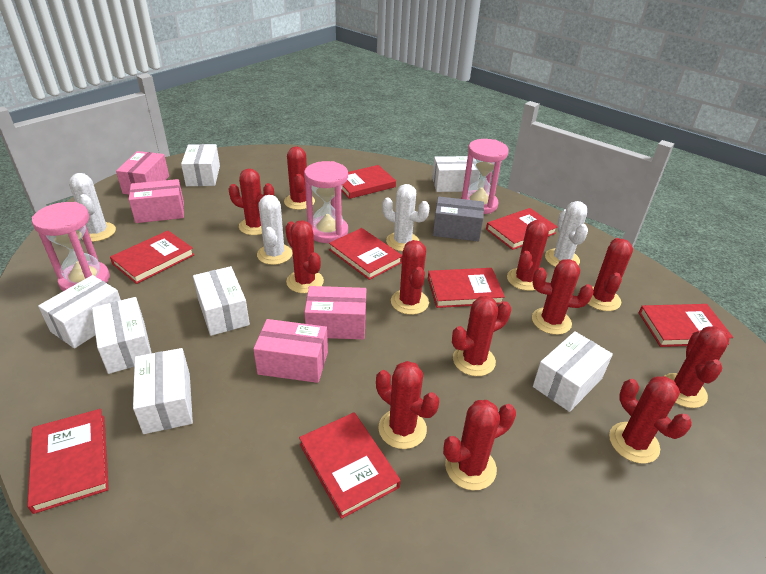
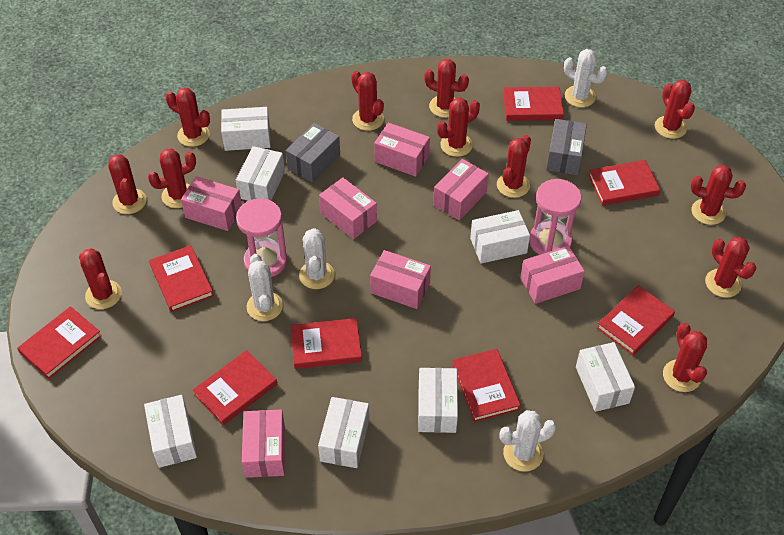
grey box: [433,196,484,241] = 1 -> [286,123,340,183] [546,119,587,175] = 2
pink box: [116,151,169,194] [129,179,184,223] [253,319,328,383] [304,286,366,339] = 4 -> [181,176,242,231] [242,410,285,478] [319,177,377,239] [370,250,431,309] [374,123,430,177] [433,159,489,220] [520,246,585,304] = 7
pink hourglass: [32,202,110,291] [304,161,348,243] [461,139,509,214] = 3 -> [236,198,287,277] [529,179,581,255] = 2

